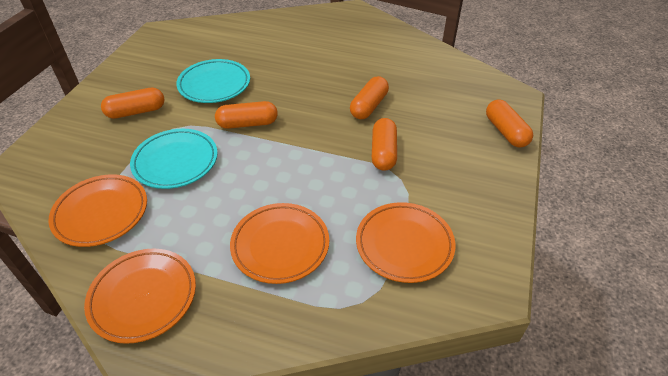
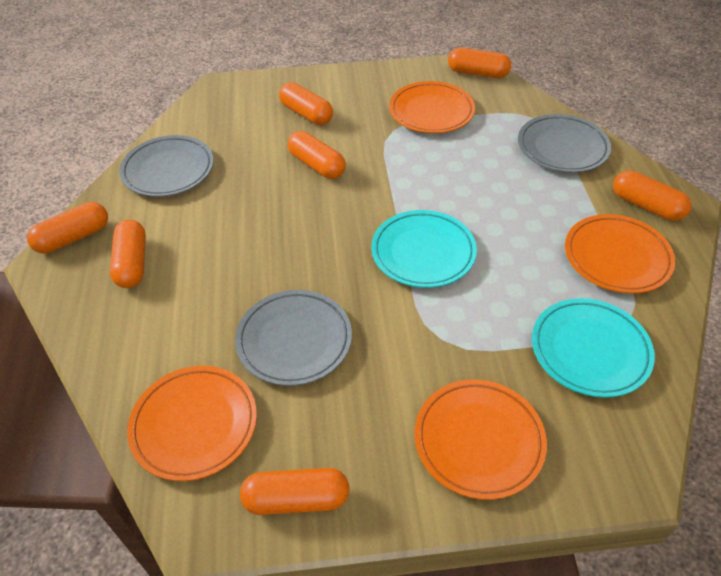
grey plate: none = 0 -> [119,135,214,197] [235,290,352,386] [518,114,611,173] = 3
orange capsule: [101,88,164,119] [215,101,278,129] [350,76,389,119] [372,118,397,171] [486,99,533,148] = 5 -> [27,202,108,253] [110,220,146,288] [240,468,350,515] [279,82,333,125] [288,131,346,179] [448,47,511,78] [613,170,691,221] = 7

